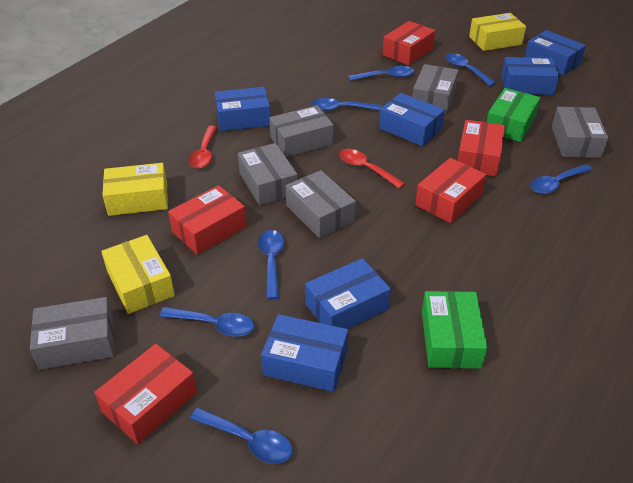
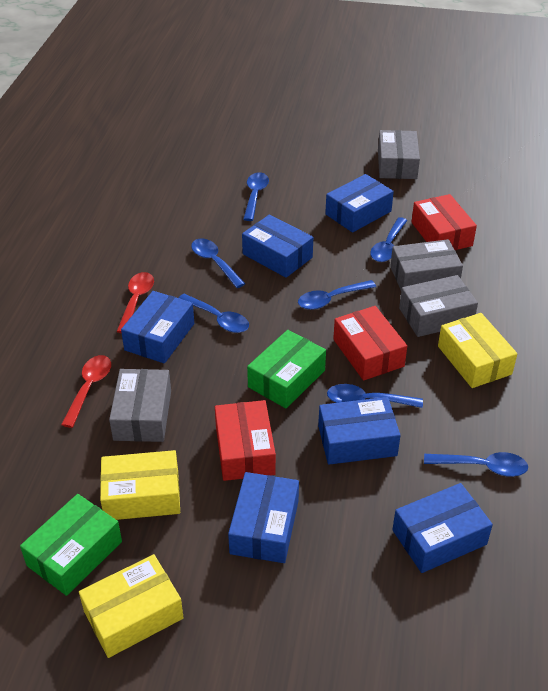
grey box: [30,297,114,370] [238,143,298,206] [269,105,334,157] [286,170,356,238] [412,64,459,114] [552,107,608,158] = 6 -> [109,369,171,442] [378,130,420,179] [390,239,463,290] [399,275,478,337] = 4
red box: [94,344,197,444] [168,185,247,255] [382,21,436,65] [415,158,486,223] [457,120,505,177] = 5 -> [215,400,276,481] [333,306,407,381] [412,194,477,250] = 3

